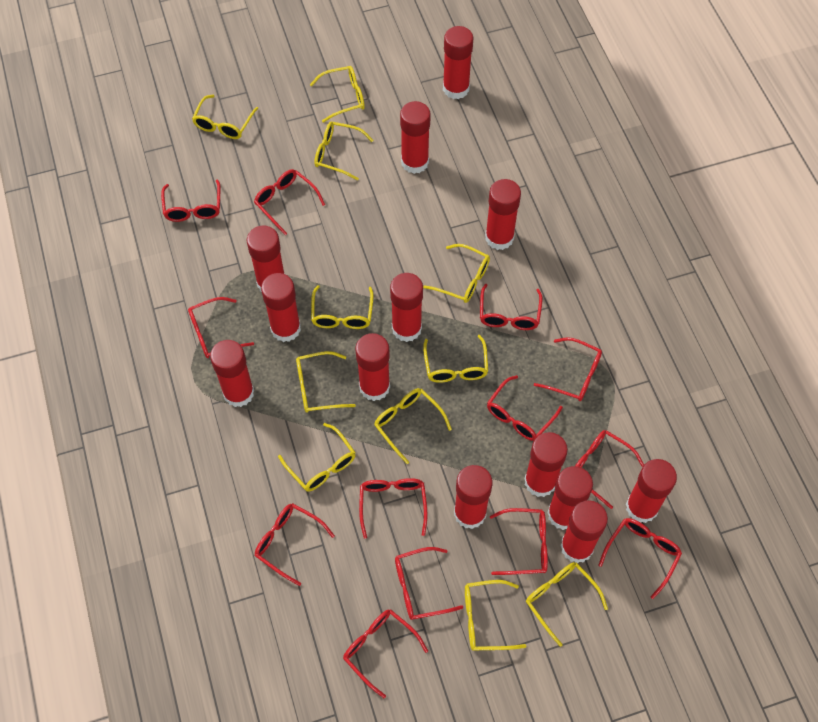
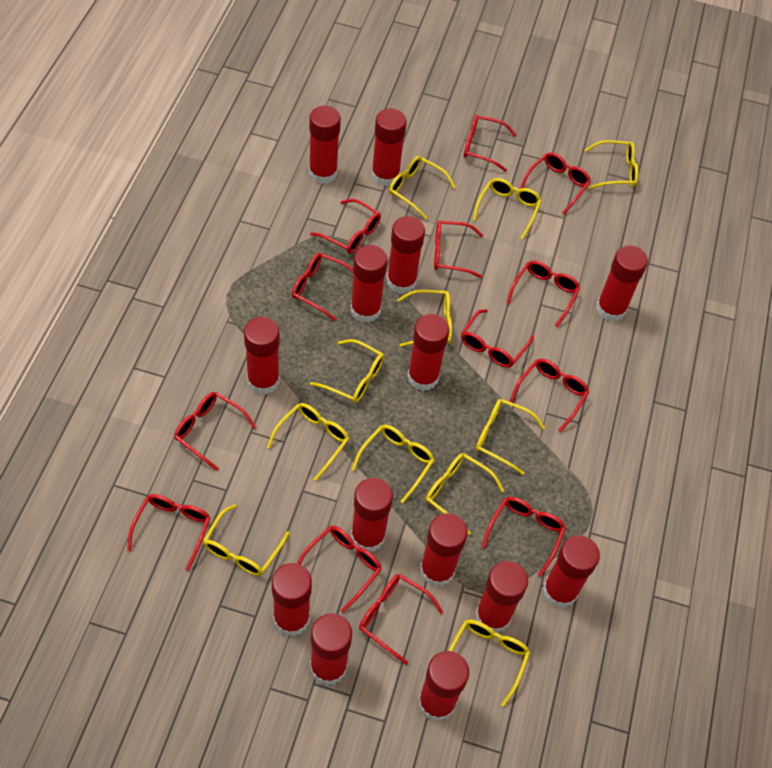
red glue stick: [210,340,254,407] [247,225,285,292] [261,273,301,342] [355,333,390,401] [390,273,423,342] [400,101,431,174] [443,26,473,99] [454,465,492,529] [485,179,521,250] [525,432,568,497] [547,466,593,530] [560,500,608,563] [626,459,677,523] = 13 -> [244,317,280,395] [272,563,312,636] [309,106,341,184] [310,613,352,685] [351,245,387,323] [351,478,393,552] [371,108,407,187] [387,216,425,294] [407,314,449,391] [418,651,469,721] [420,513,468,587] [476,561,528,633] [543,535,600,608] [596,245,648,322] = 14

